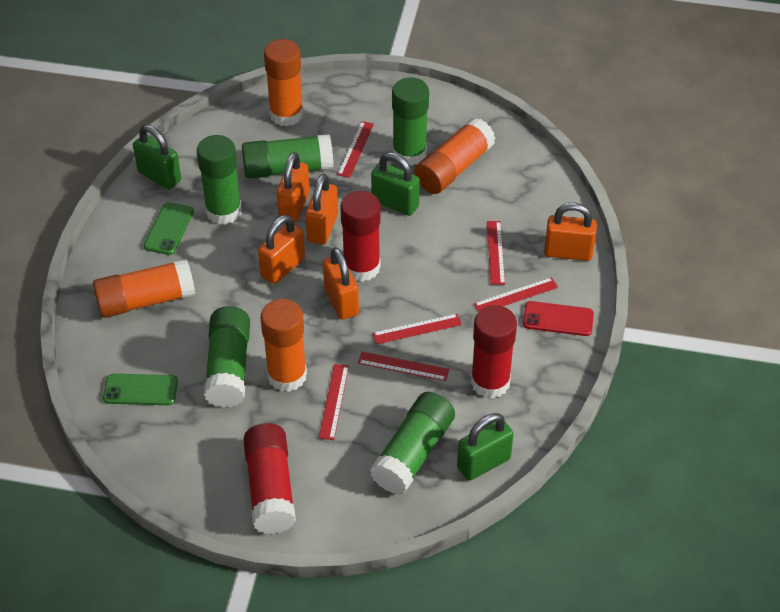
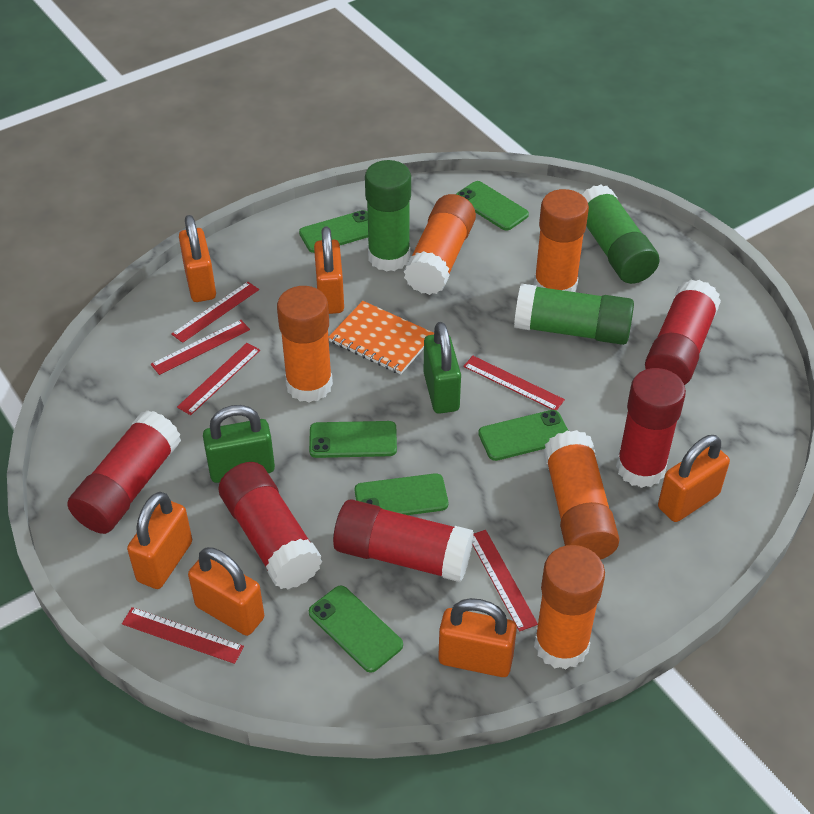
green glue stick: [197,135,242,225] [204,306,250,408] [242,134,334,179] [370,392,455,494] [392,77,429,166] = 5 -> [365,160,411,272] [514,283,634,345] [582,184,660,284] = 3
green padlock: [133,125,181,190] [371,152,420,216] [457,413,514,481] = 3 -> [203,405,275,483] [424,322,461,414] = 2
green phone: [103,374,178,405] [144,202,194,255] = 2 -> [299,210,368,253] [309,421,397,458] [309,586,403,673] [355,473,448,515] [456,181,529,231] [478,410,569,461] = 6
orange glue stick: [93,259,195,318] [261,299,307,392] [264,39,304,126] [414,117,496,194] = 4 -> [277,286,333,403] [404,194,476,295] [534,189,589,292] [534,545,605,670] [543,430,620,560] = 5
orange notebook: none = 0 -> [329,301,434,374] = 1
orange padlock: [258,215,305,284] [277,152,310,222] [305,174,338,245] [323,247,359,320] [544,203,597,261] = 5 -> [127,492,192,589] [179,215,216,302] [188,547,264,636] [314,227,344,314] [438,598,517,677] [658,435,730,522] = 6
red glue stick: [243,423,296,534] [340,191,381,282] [471,305,517,399] = 3 -> [67,410,181,534] [219,462,322,589] [333,499,474,582] [616,368,686,488] [645,280,721,385] = 5
red phone: [523,301,594,336] = 1 -> none = 0

